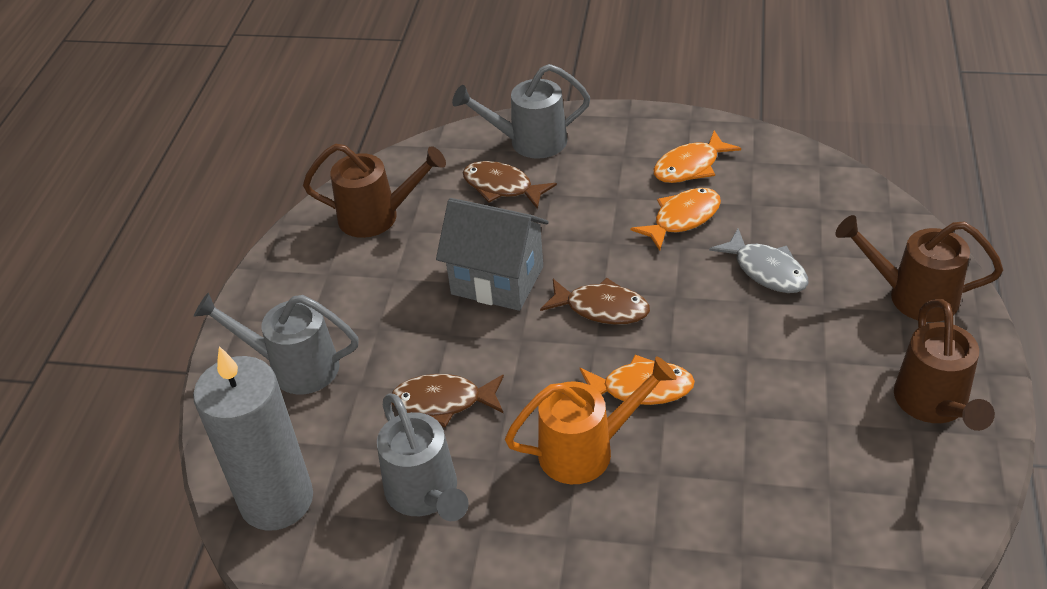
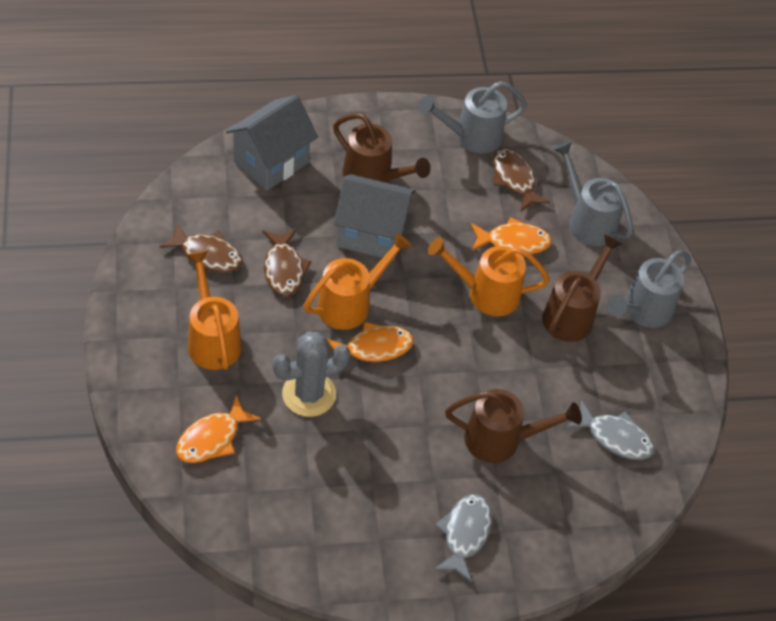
grey cactus: none = 0 -> [273,332,350,417] = 1
grey candle: [193,346,313,531] = 1 -> none = 0
grey fish: [709,229,808,293] = 1 -> [434,494,492,582] [565,400,654,460] = 2
grey house: [436,198,549,311] = 1 -> [226,95,318,191] [334,174,416,261] = 2
orange watering can: [505,356,677,484] = 1 -> [187,251,242,370] [304,232,412,330] [428,237,550,316] = 3

